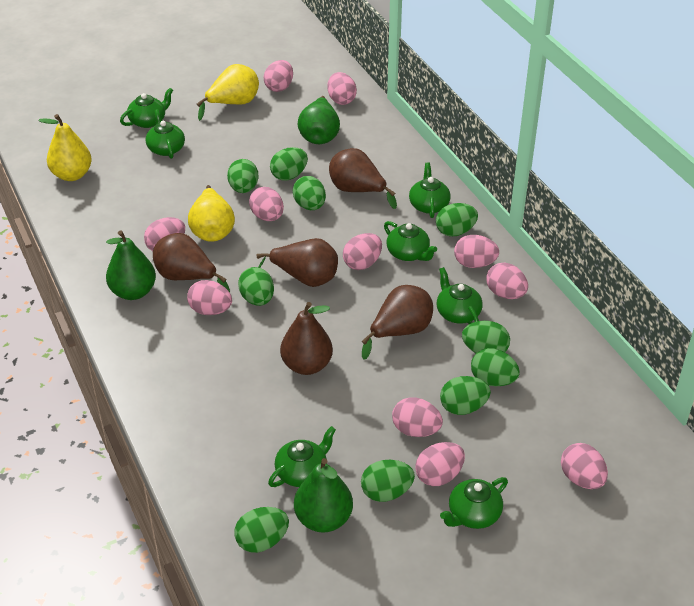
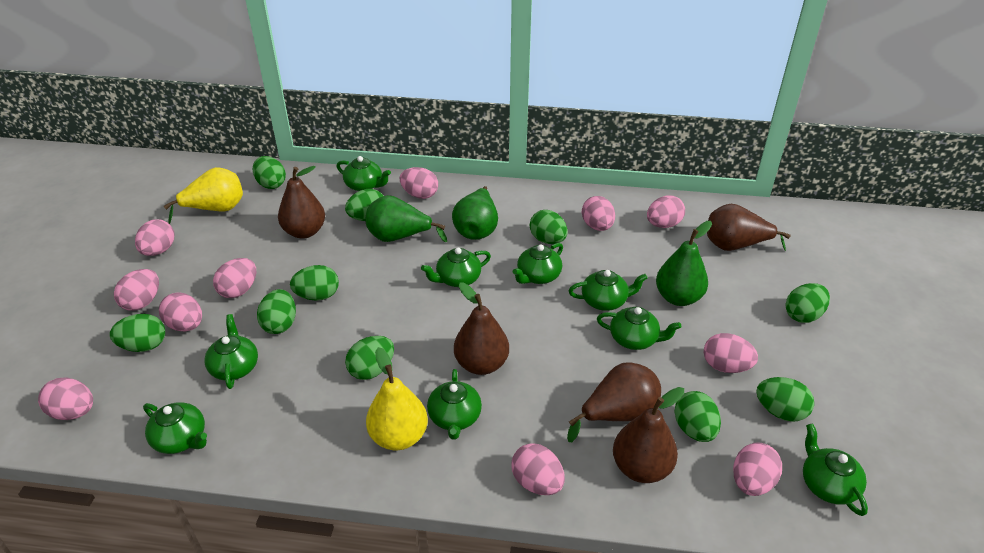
green teapot: [120,88,173,128] [145,109,185,159] [268,426,336,487] [384,221,437,261] [409,162,451,218] [437,267,483,324] [440,477,508,529] = 7 -> [143,402,207,454] [204,314,258,389] [336,156,391,191] [421,247,491,287] [427,369,482,440] [513,243,563,284] [569,270,647,311] [597,307,681,350] [803,423,868,516] = 9
yellow pear: [38,114,92,181] [188,185,235,242] [197,64,259,121] = 3 -> [164,167,243,224] [366,347,428,451] = 2

